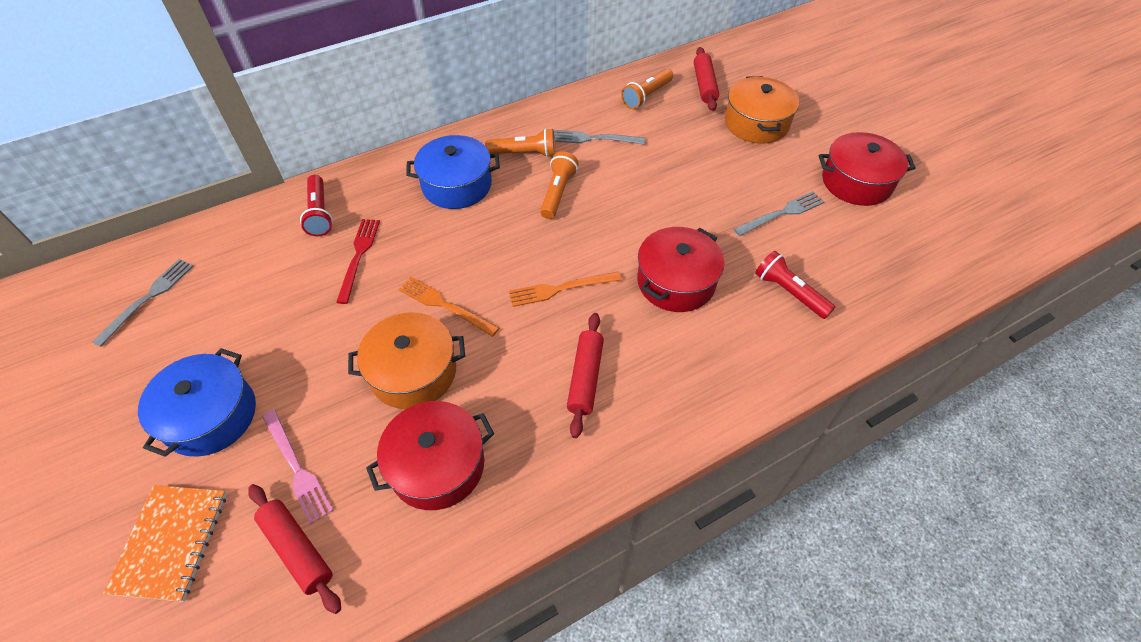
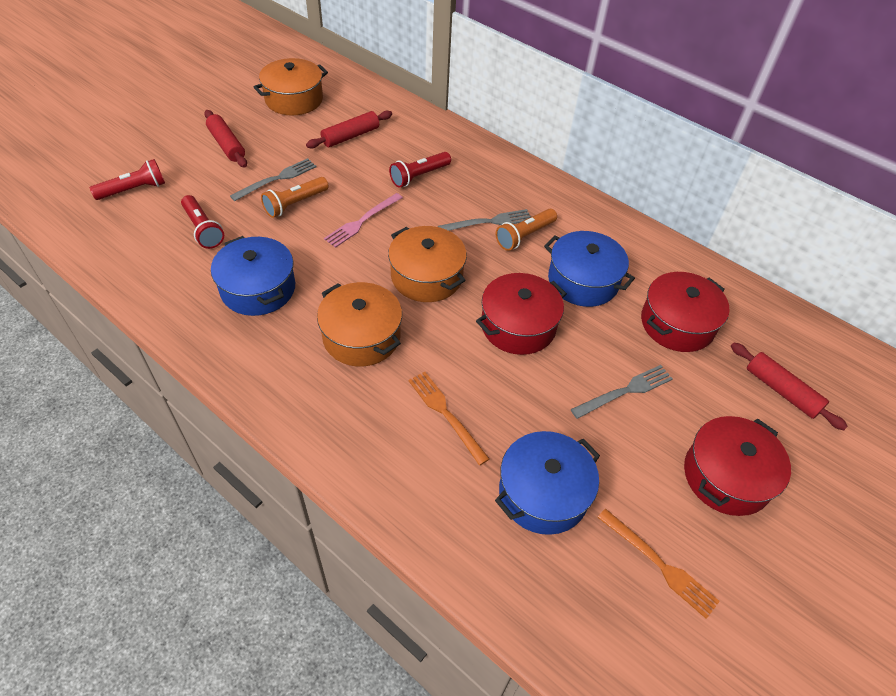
blue pot: [138,348,256,457] [406,135,500,209] = 2 -> [211,236,295,316] [495,431,600,535] [544,231,635,307] = 3
orange flashlight: [485,128,555,157] [540,151,579,219] [621,68,673,109] = 3 -> [261,177,329,218] [496,209,557,251] = 2
orange notebook: [103,485,227,602] = 1 -> none = 0
orange pot: [348,312,465,409] [725,76,799,144] = 2 -> [254,58,328,116] [317,282,402,366] [388,226,467,302] = 3
red flashlight: [300,175,333,236] [755,251,835,319] = 2 -> [90,159,165,200] [181,195,224,249] [389,152,451,188] = 3
red fork: [336,219,380,304] = 1 -> none = 0

